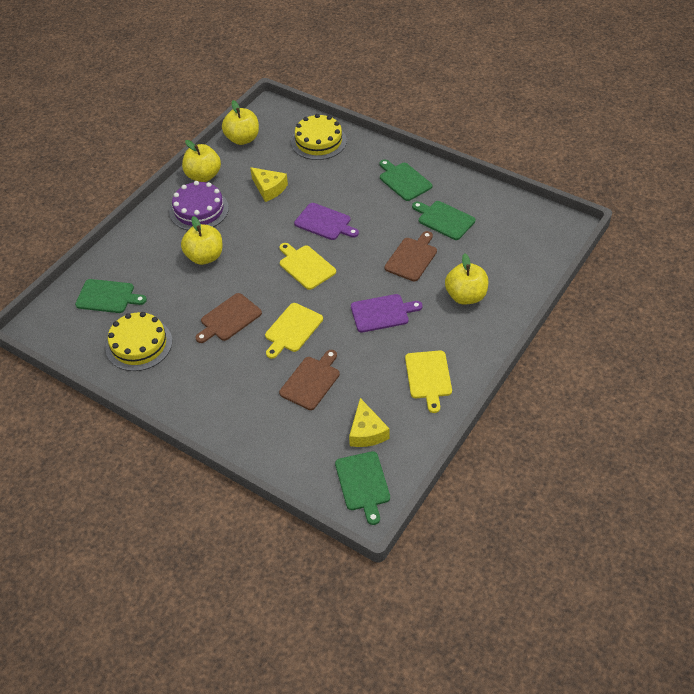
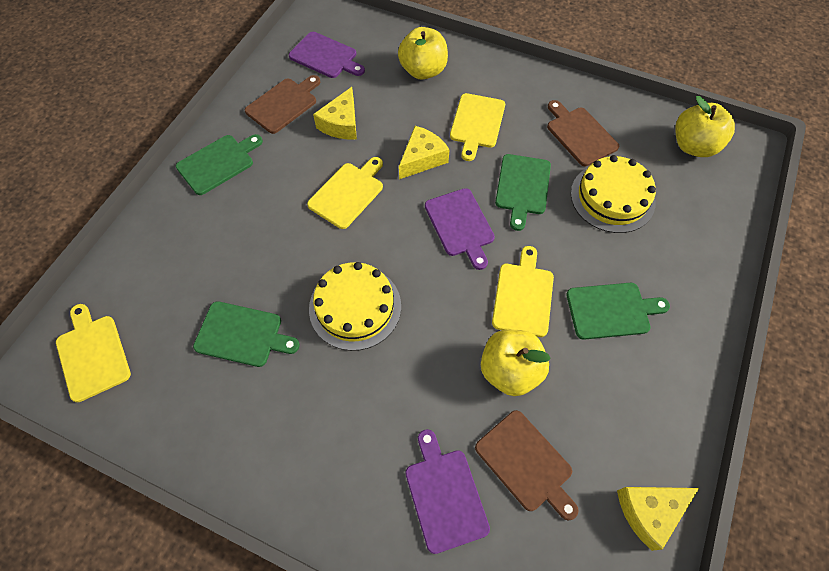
purple cake: [169,181,229,230] = 1 -> none = 0
purple cutting board: [294,203,359,240] [351,294,423,332] = 2 -> [289,32,365,78] [405,429,490,554] [425,188,495,270] = 3
yellow apple: [181,216,223,265] [182,140,221,182] [222,100,259,145] [445,254,488,305] = 4 -> [398,27,448,79] [481,330,551,396] [675,96,735,157] = 3
yellow cheese: [250,167,288,202] [349,398,390,447] = 2 -> [313,87,357,139] [399,126,450,179] [617,487,699,551] = 3
yellow cutting board: [265,303,323,359] [279,243,336,290] [405,350,452,413] = 3 -> [56,304,131,402] [307,157,383,229] [450,93,505,161] [492,246,554,337] = 4

